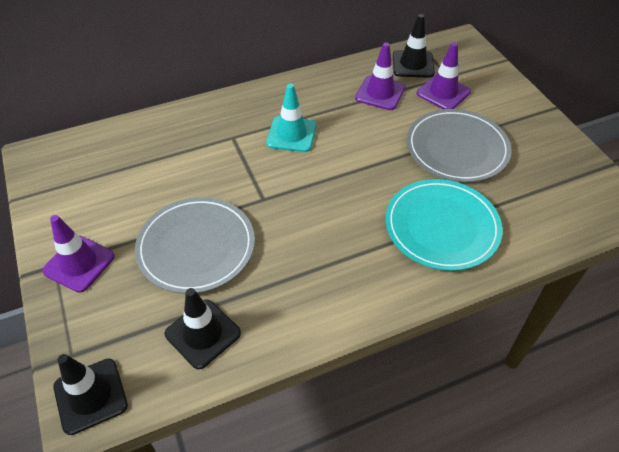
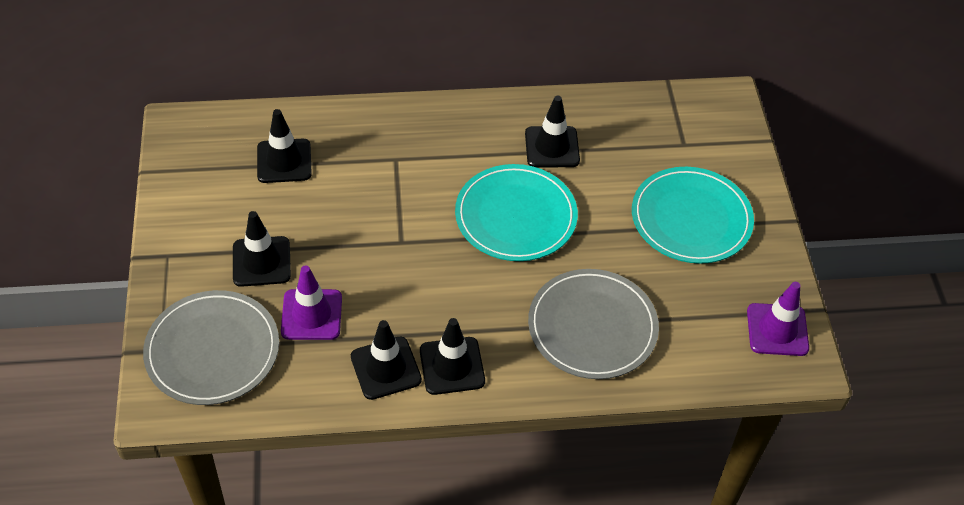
black traffic cone: [53,354,128,435] [164,288,241,369] [393,14,435,78] = 3 -> [233,211,291,287] [257,109,312,183] [351,320,422,400] [420,318,485,395] [525,96,580,168] = 5
purple traffic cone: [42,215,115,293] [355,42,406,110] [417,42,471,109] = 3 -> [281,265,342,340] [747,282,809,356] = 2
turquoise plate: [386,179,503,271] = 1 -> [455,164,578,261] [632,167,754,264] = 2
turquoise traffic cone: [266,84,317,152] = 1 -> none = 0

